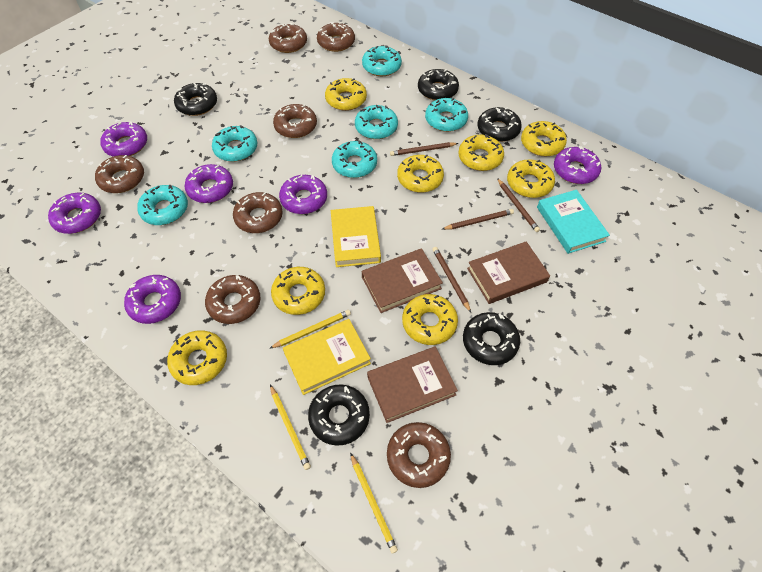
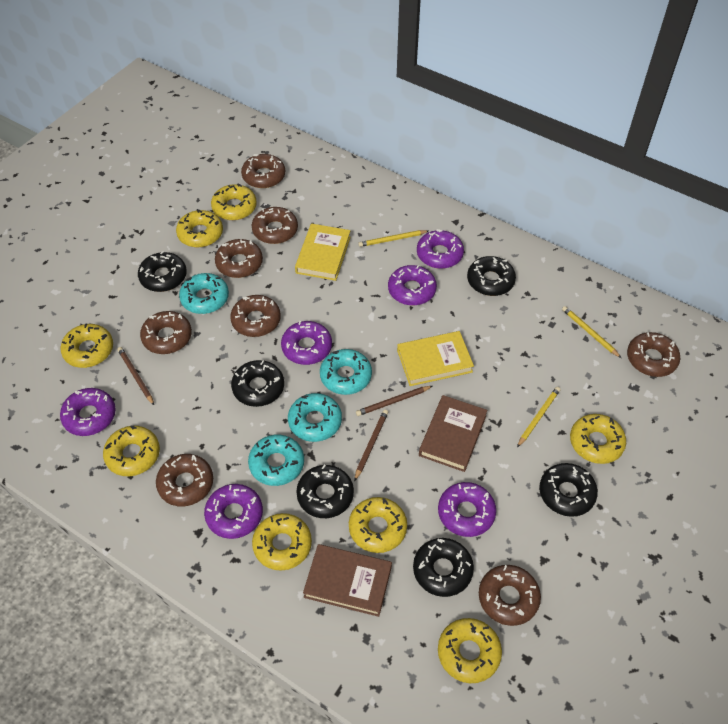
black donut: [174,83,217,116] [308,385,370,446] [418,69,459,100] [463,312,520,365] [477,107,522,142] = 5 -> [138,251,187,292] [231,360,284,407] [296,465,354,518] [413,538,474,597] [467,256,516,296] [539,463,598,517] = 6
brown book: [362,248,443,313] [367,346,458,423] [467,241,550,304] = 3 -> [303,544,392,617] [419,395,487,472] = 2
brown donut: [95,155,144,193] [205,275,261,324] [233,192,283,233] [269,23,307,53] [273,104,317,138] [317,22,355,52] [387,422,451,488] = 7 -> [140,311,192,354] [156,454,213,506] [215,239,263,278] [230,295,281,337] [241,154,285,188] [252,207,298,244] [479,565,541,626] [627,332,680,377] = 8
brown pencil: [390,142,459,156] [432,247,471,312] [442,209,514,230] [497,178,540,232] = 4 -> [117,347,154,405] [354,410,388,481] [356,386,432,416] = 3
turquoise book: [537,190,610,254] = 1 -> none = 0
turquoise donut: [137,185,188,225] [212,125,257,162] [332,140,377,178] [355,105,398,139] [362,45,402,76] [425,98,468,132] = 6 -> [179,273,229,314] [248,435,304,486] [288,393,342,442] [320,349,372,395] = 4

